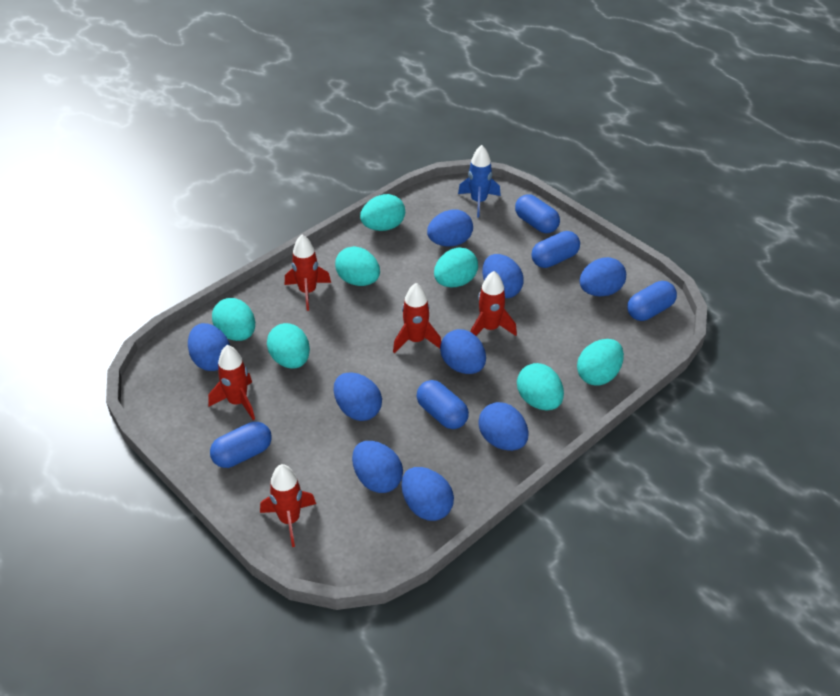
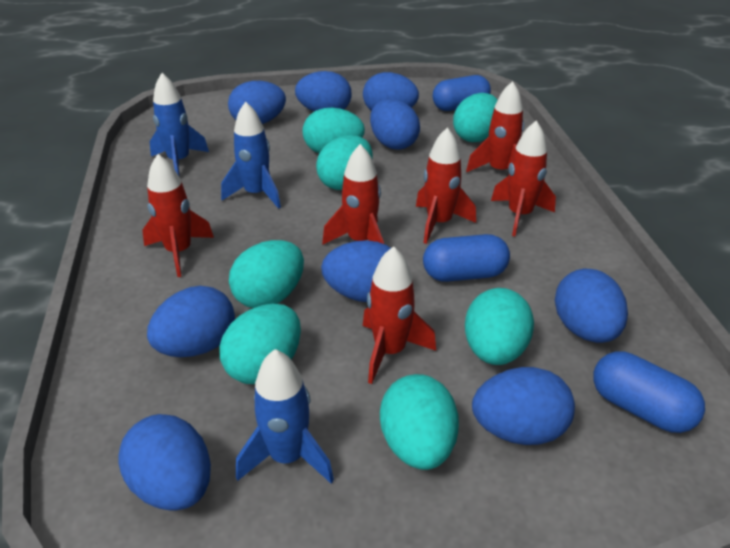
blue capsule: [210,422,272,468] [417,380,469,429] [515,194,560,233] [531,231,580,268] [627,281,677,321] = 5 -> [423,234,510,282] [433,75,491,111] [594,351,705,433] = 3
blue rocket: [458,145,501,217] = 1 -> [150,73,209,176] [221,102,281,209] [236,349,334,483] = 3
red rocket: [208,345,255,420] [260,464,316,547] [285,235,331,311] [393,283,441,353] [471,271,517,336] = 5 -> [142,154,214,277] [322,144,384,245] [363,246,436,384] [416,127,476,244] [466,81,524,172] [491,120,556,236] = 6

